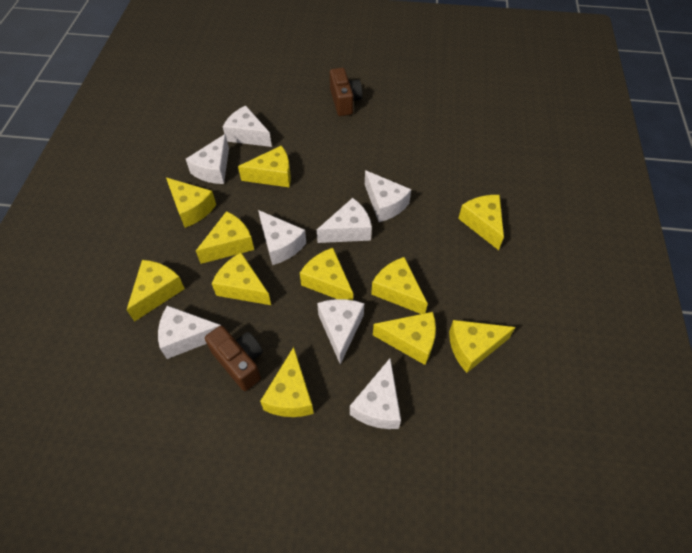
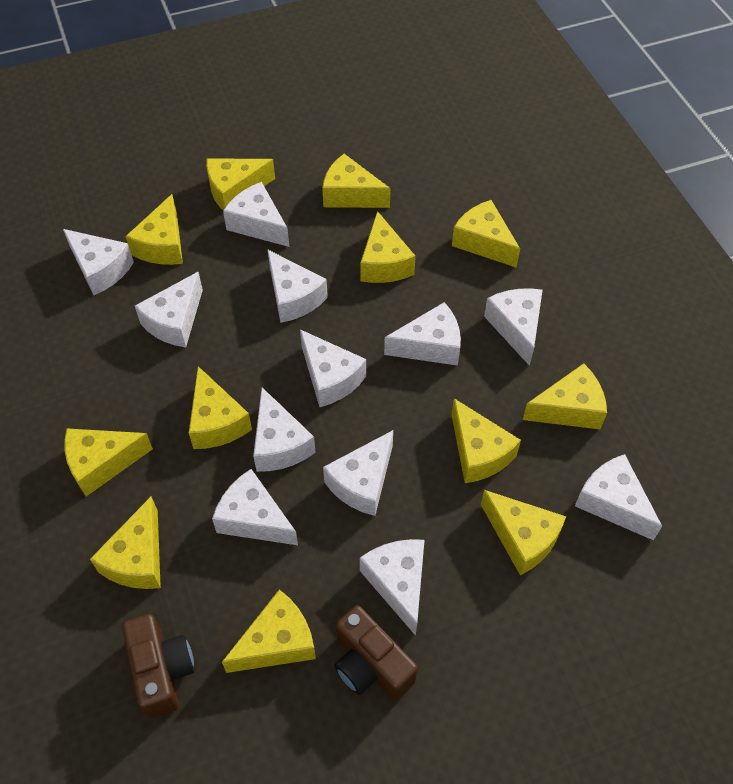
white cheese: [158,306,221,359] [186,134,229,184] [223,106,272,147] [258,210,306,265] [317,198,372,243] [317,299,364,364] [350,358,401,429] [365,170,411,222] = 8 -> [63,229,134,295] [135,272,203,347] [212,469,298,545] [223,182,289,247] [253,388,316,472] [267,249,328,323] [300,329,366,407] [323,430,393,516] [360,539,425,636] [384,302,461,366] [484,288,543,366] [575,454,662,540] = 12
yellow cheese: [127,260,185,322] [166,178,216,228] [196,211,254,264] [211,253,271,305] [238,146,291,187] [260,347,314,417] [300,248,353,300] [371,257,428,314] [373,312,436,365] [449,320,515,373] [458,195,504,250] = 11 -> [65,429,153,496] [90,497,161,589] [126,194,183,265] [189,366,252,449] [206,159,275,210] [222,590,316,673] [322,154,391,208] [360,211,416,283] [452,200,520,268] [452,398,521,483] [481,490,566,575] [523,363,607,429] = 12

